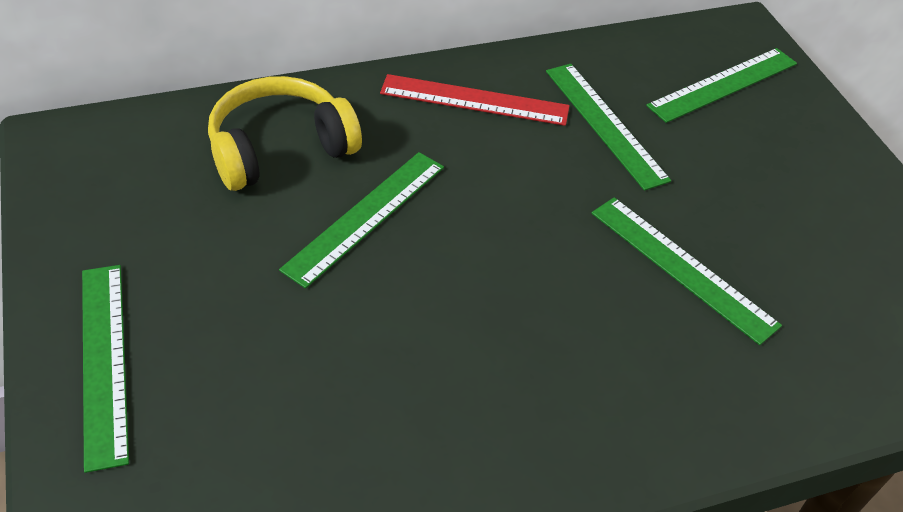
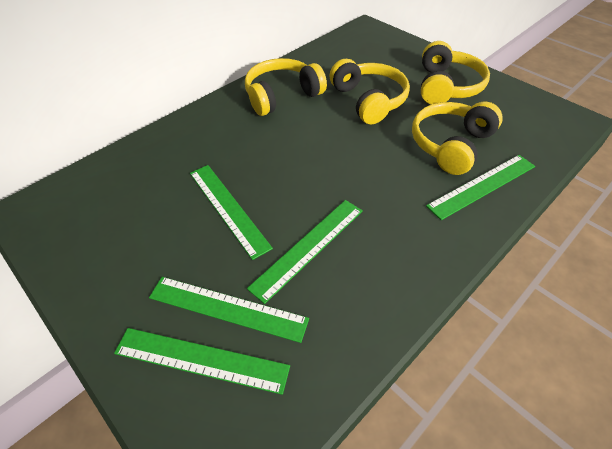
red ruler: [380,74,570,126] = 1 -> none = 0
yellow headphones: [208,76,362,191] = 1 -> [245,58,327,116] [330,59,410,124] [412,102,503,175] [421,41,490,104] = 4

